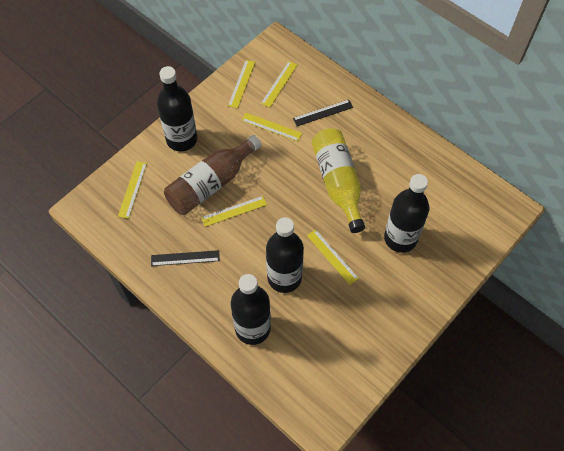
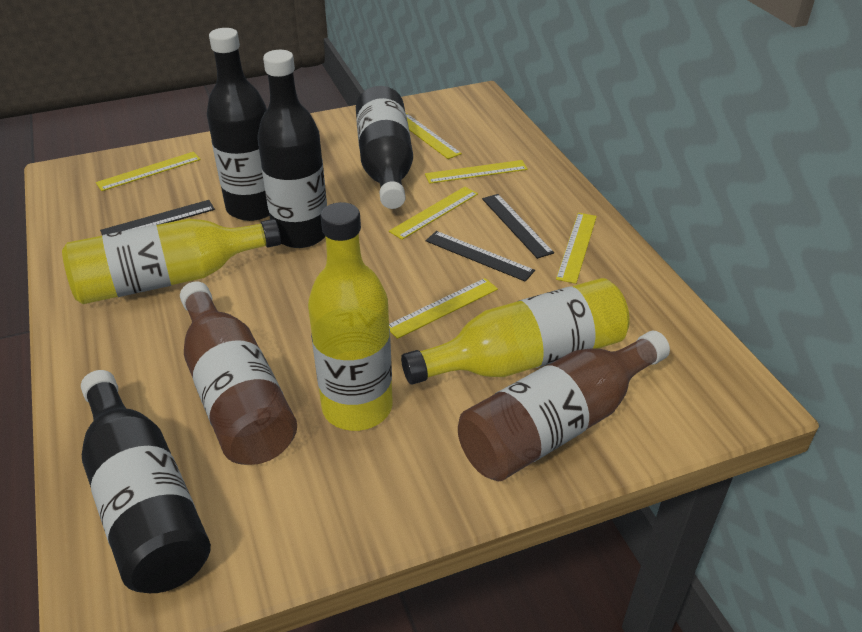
black ruler: [151,250,220,266] [293,100,353,126] = 2 -> [100,200,215,235] [426,231,535,282] [482,194,554,259] = 3
brown bottle: [164,135,262,215] = 1 -> [180,281,297,465] [458,331,670,481] = 2
yellow bottle: [312,128,365,233] = 1 -> [62,219,281,304] [308,202,393,431] [401,278,630,385] = 3

